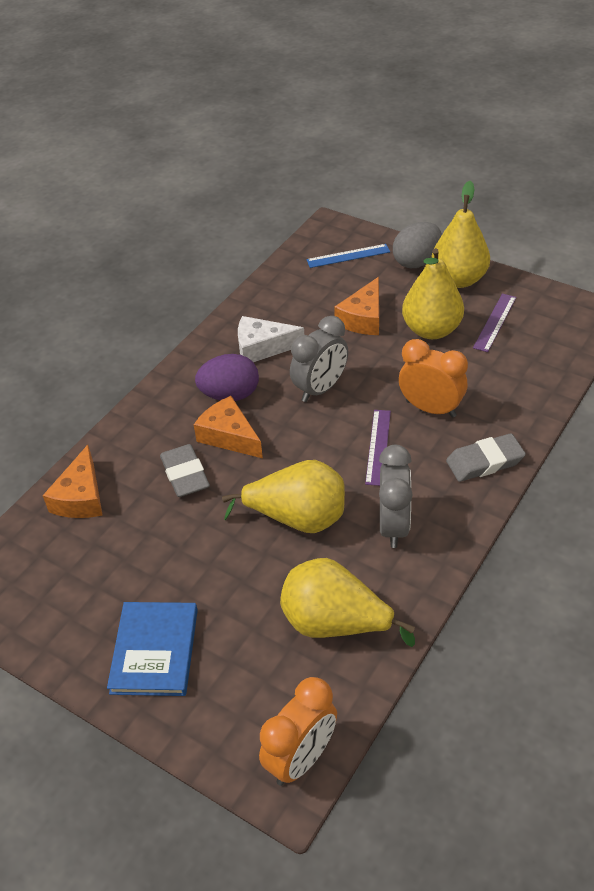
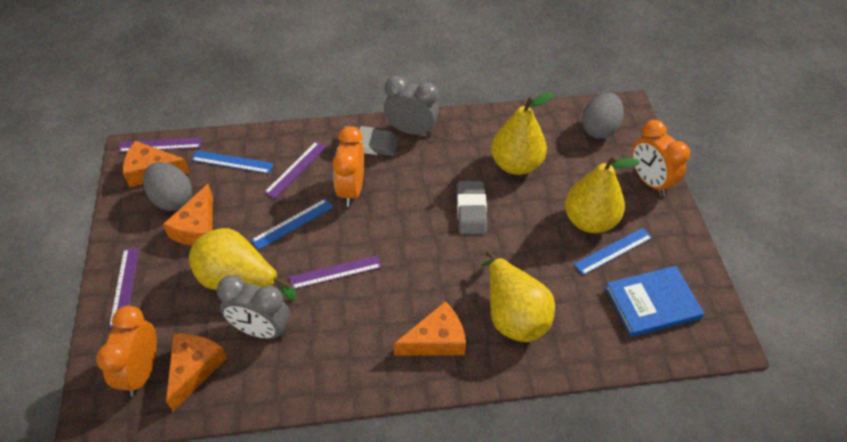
blue ruler: [306,244,390,268] = 1 -> [191,150,273,174] [251,199,333,250] [574,228,652,275] = 3
grey egg: [393,222,442,268] = 1 -> [143,162,192,211] [582,93,624,139] = 2
orange cheese: [43,445,103,518] [194,396,263,458] [334,277,379,335] = 3 -> [123,141,190,187] [163,184,213,246] [166,334,227,412] [394,301,466,356] = 4
orange clock: [259,677,337,786] [399,339,468,418] = 2 -> [96,306,157,396] [332,126,364,207] [632,120,690,196] = 3
purple egg: [195,354,259,401] = 1 -> none = 0
purple ruler: [365,410,391,486] [473,294,516,352] = 2 -> [109,248,139,328] [118,137,202,152] [264,141,326,199] [289,255,382,289] = 4
white cheese: [238,316,304,362] = 1 -> none = 0

